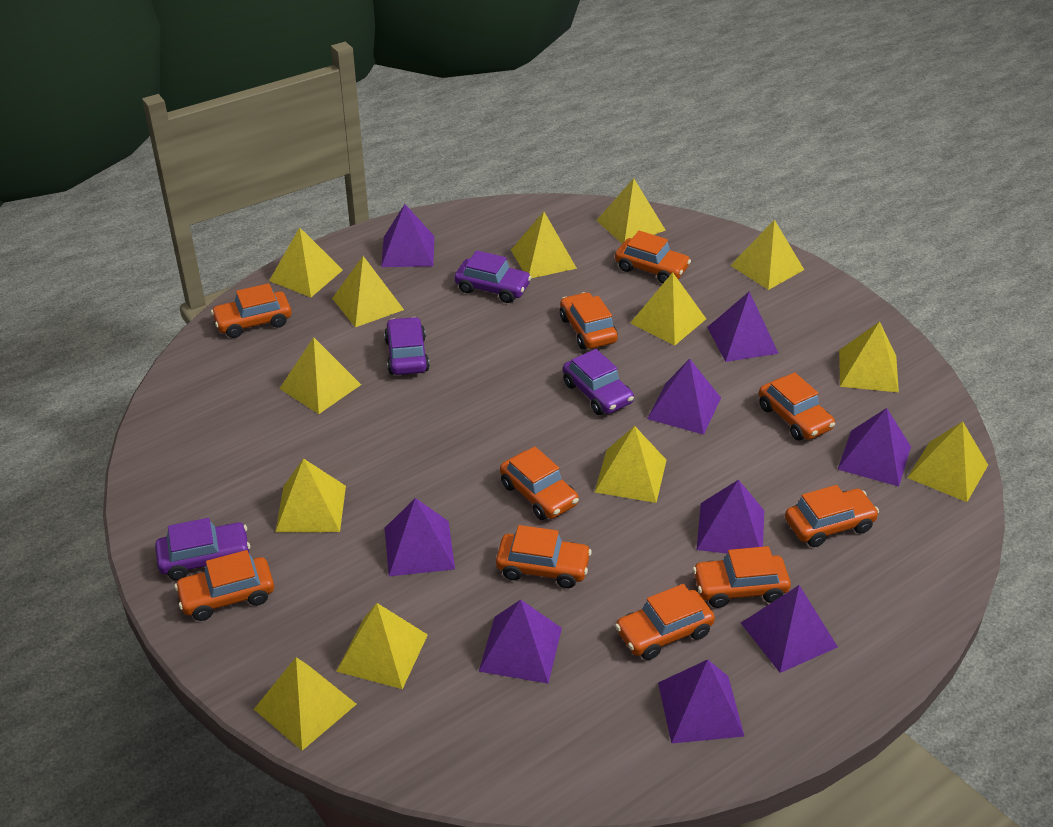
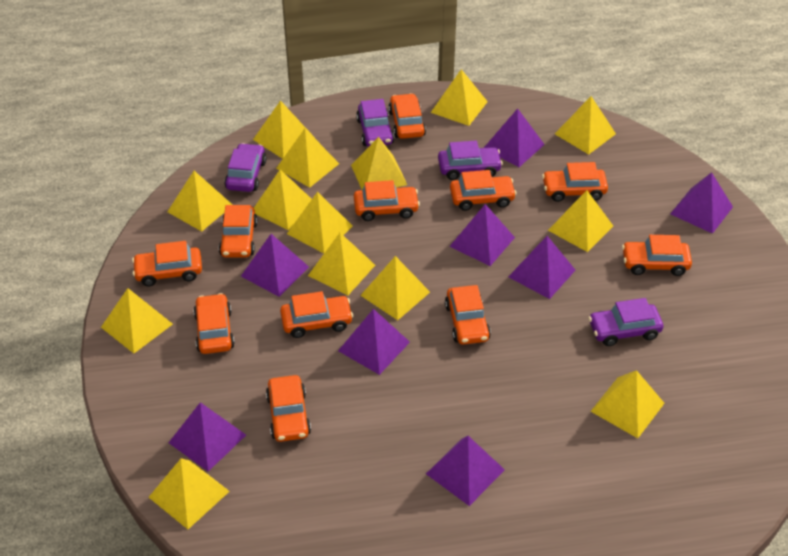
orange car: [174,550,274,621] [211,283,291,338] [496,525,592,588] [500,447,579,520] [560,292,618,349] [615,231,691,283] [615,584,715,660] [693,546,791,608] [759,372,835,441] [785,485,879,547] = 10 -> [132,241,202,286] [193,293,235,354] [219,205,258,258] [266,375,311,442] [280,291,353,338] [354,180,420,221] [388,93,426,139] [445,285,491,344] [450,170,517,211] [542,162,608,202] [622,235,692,276] = 11
purple pyramid: [381,204,434,267] [385,498,455,576] [479,599,562,684] [647,359,721,435] [658,660,745,744] [697,480,764,554] [707,291,779,362] [741,585,838,673] [837,408,911,486] = 9 -> [169,402,246,471] [241,234,309,297] [338,309,410,375] [426,436,505,506] [449,204,515,266] [484,108,545,167] [508,236,576,299] [670,172,733,234] = 8
yellow pyramid: [254,657,357,751] [269,227,343,297] [275,458,346,532] [279,337,361,414] [332,256,404,327] [336,603,428,689] [511,212,577,278] [595,426,666,503] [596,178,666,244] [631,272,706,346] [730,220,804,290] [839,321,899,392] [907,421,988,502] = 13 -> [101,288,173,353] [149,458,230,529] [168,171,233,232] [253,100,315,159] [254,170,312,230] [276,128,339,188] [287,192,353,253] [308,233,375,295] [351,137,407,189] [360,256,430,320] [431,69,488,126] [548,190,613,252] [555,96,616,154] [590,370,665,438] = 14

